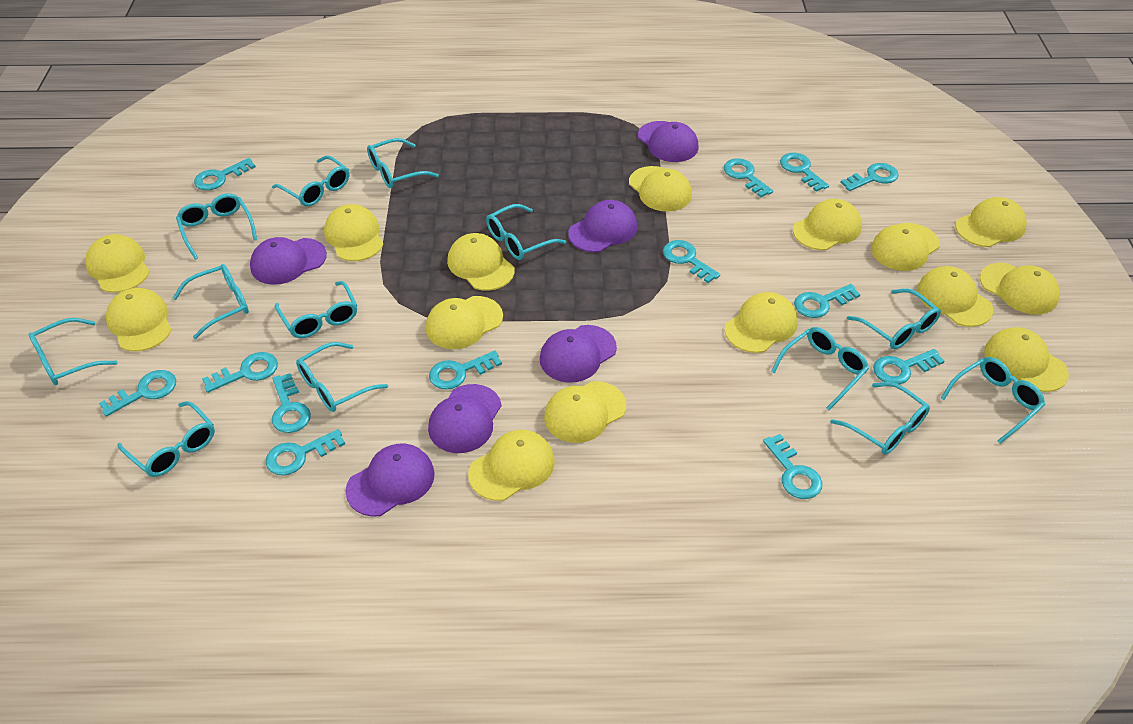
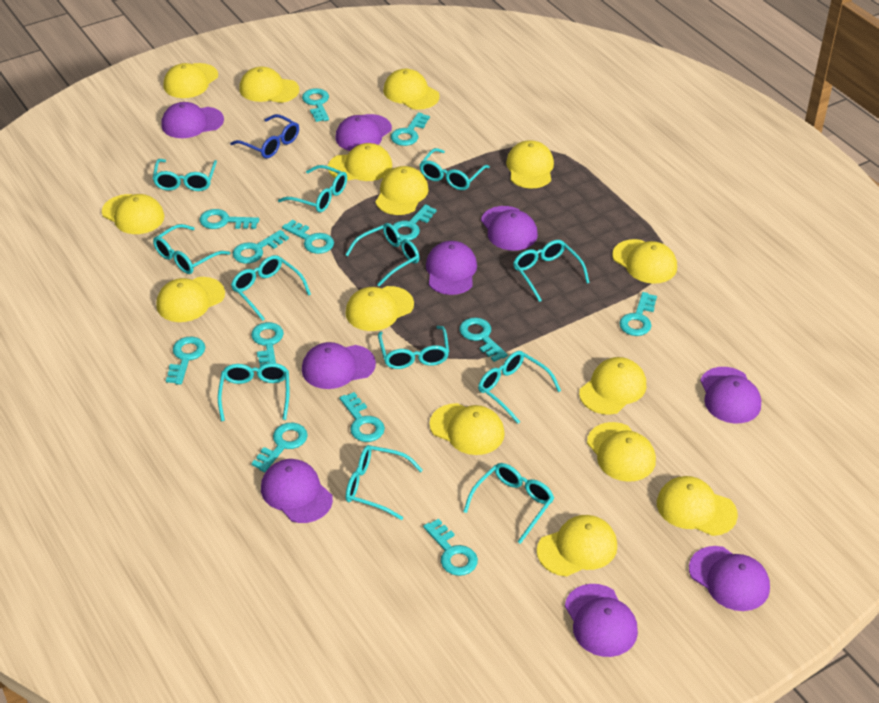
blue glasses: none = 0 -> [230,114,299,158] = 1
purple cap: [250,237,327,285] [345,444,435,517] [428,384,502,453] [540,325,617,383] [568,200,637,252] [638,121,699,162] = 6 -> [161,102,224,138] [261,459,333,523] [302,342,376,389] [335,114,392,151] [426,241,477,295] [481,206,538,251] [565,584,638,657] [689,546,770,611] [700,367,761,423] = 9
turquoise glasses: [28,318,117,385] [117,401,215,477] [173,264,249,339] [176,193,257,260] [272,156,349,207] [275,281,357,338] [296,342,388,412] [367,138,439,188] [486,204,566,260] [771,327,869,410] [830,382,930,455] [847,288,941,349] [941,357,1045,444] = 13 -> [153,159,217,191] [153,224,230,274] [218,363,289,421] [231,255,311,321] [278,165,347,213] [345,223,420,286] [346,445,423,520] [378,326,449,369] [419,148,490,190] [463,463,554,544] [478,351,561,424] [513,240,590,302] = 12

